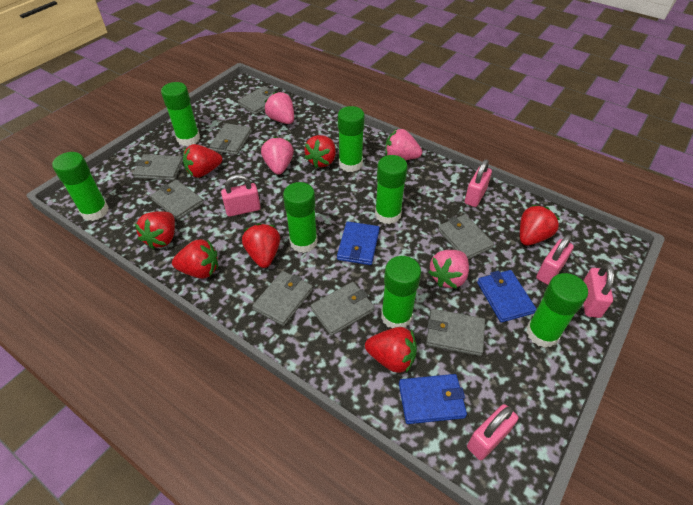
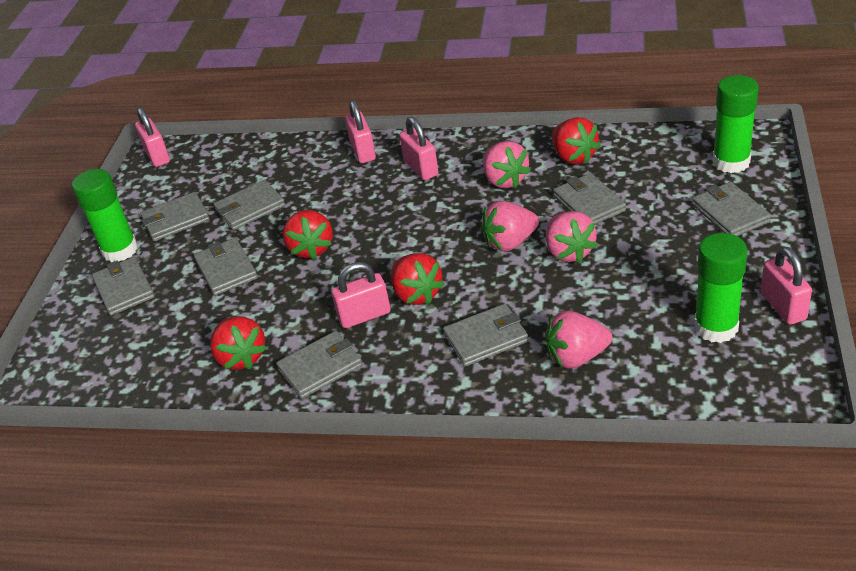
blue wallet: [337,221,380,265] [399,374,467,424] [477,270,537,323] = 3 -> none = 0
green glue stick: [52,152,109,221] [161,82,200,146] [283,182,318,253] [338,106,365,172] [375,155,408,224] [381,256,421,328] [526,273,588,348] = 7 -> [72,169,138,262] [694,233,748,343] [712,75,759,173] = 3
red strawberry: [135,211,175,249] [172,239,218,279] [183,144,222,178] [242,223,280,268] [304,135,336,168] [365,327,417,373] [520,205,560,245] = 7 -> [210,316,267,370] [283,210,333,260] [391,253,444,305] [552,117,601,164] = 4

